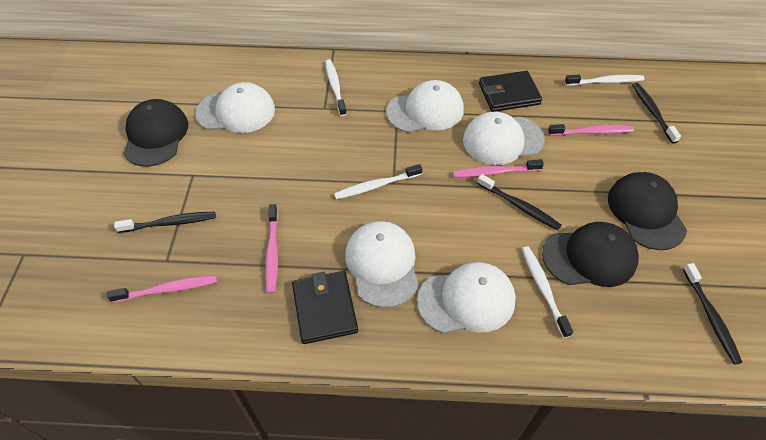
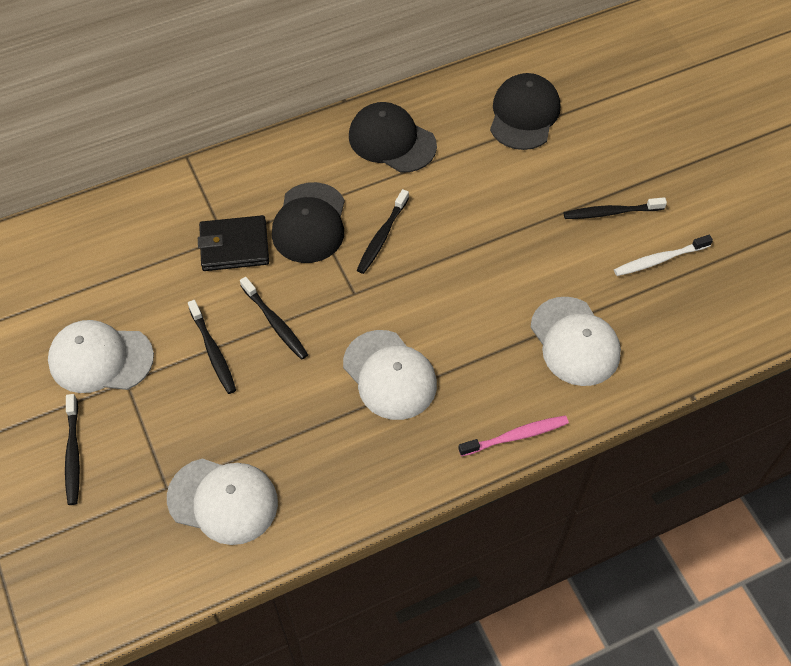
black toothbrush: [114,212,216,233] [477,174,562,230] [632,83,681,144] [683,263,742,364] = 4 -> [65,394,80,505] [188,300,236,394] [240,277,308,360] [357,189,409,274] [564,197,667,219] = 5
black wallet: [292,271,358,344] [479,71,542,112] = 2 -> [198,215,269,271] = 1
pink toothbrush: [107,275,217,303] [265,204,278,294] [452,159,544,178] [548,124,634,136] = 4 -> [458,415,569,456] = 1
white cap: [195,82,275,133] [345,221,419,308] [386,80,464,133] [417,262,516,334] [463,112,545,165] = 5 -> [48,320,154,393] [167,458,278,545] [343,330,437,420] [530,297,621,386] = 4
white toothbrush: [325,59,347,116] [334,164,422,199] [522,246,573,338] [565,75,645,86] = 4 -> [614,235,713,276] = 1

